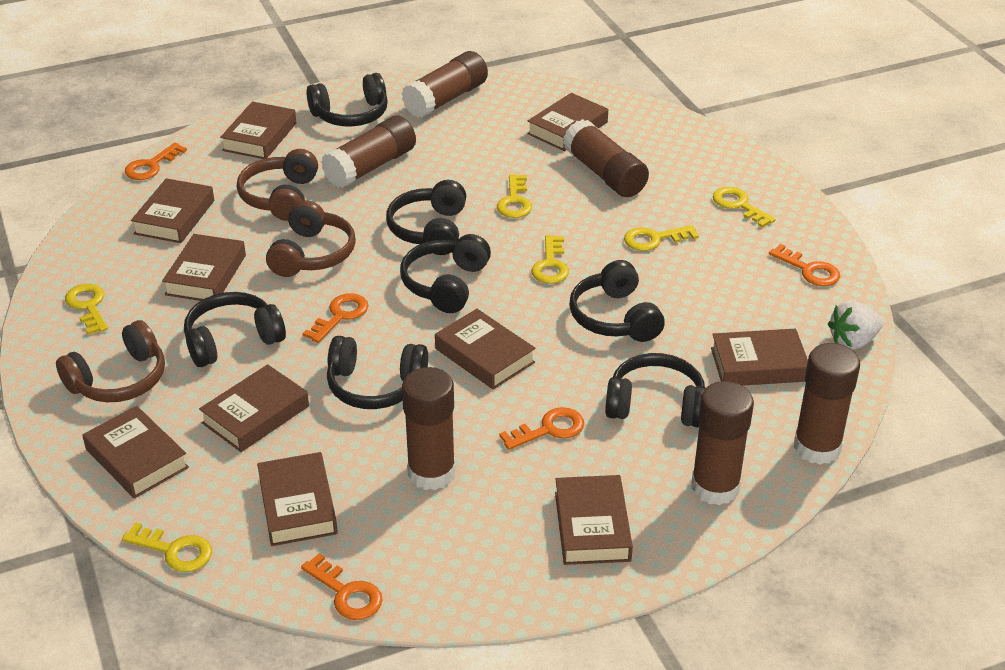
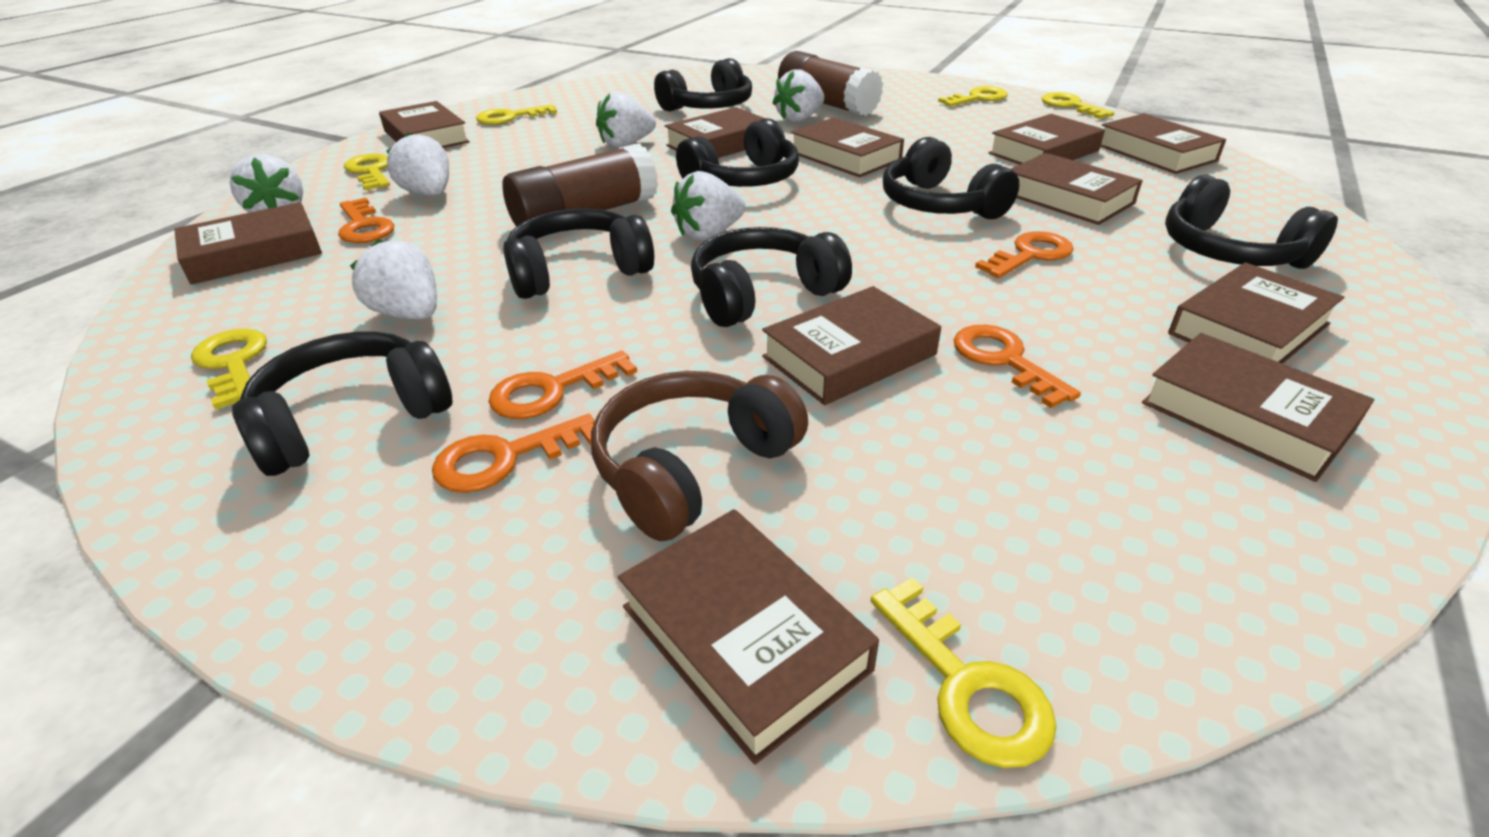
brown book: [82,406,189,499] [131,178,214,243] [162,234,246,301] [199,364,309,452] [220,102,297,159] [257,452,338,546] [435,309,536,390] [527,93,608,151] [555,475,633,565] [711,329,808,386] = 10 -> [174,202,322,285] [379,101,470,148] [618,509,879,765] [665,107,765,158] [762,286,941,405] [791,117,904,177] [989,114,1105,165] [1011,153,1143,225] [1100,113,1226,174] [1142,333,1374,482] [1168,263,1344,364] = 11
brown glue stick: [321,116,416,188] [401,51,488,118] [402,367,456,490] [563,119,649,197] [691,381,754,505] [794,343,860,465] = 6 -> [503,143,658,227] [778,51,883,116] = 2
brown headphones: [56,320,165,402] [237,149,318,221] [266,200,356,277] = 3 -> [591,371,808,541] = 1
white strawberry: [828,301,883,350] = 1 -> [230,154,303,213] [350,239,437,319] [386,133,449,196] [596,92,656,148] [671,171,746,241] [773,69,824,122] = 6

